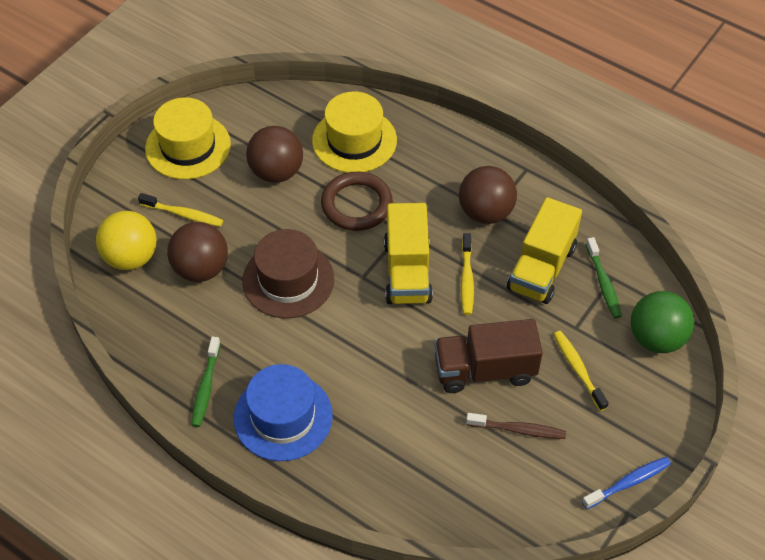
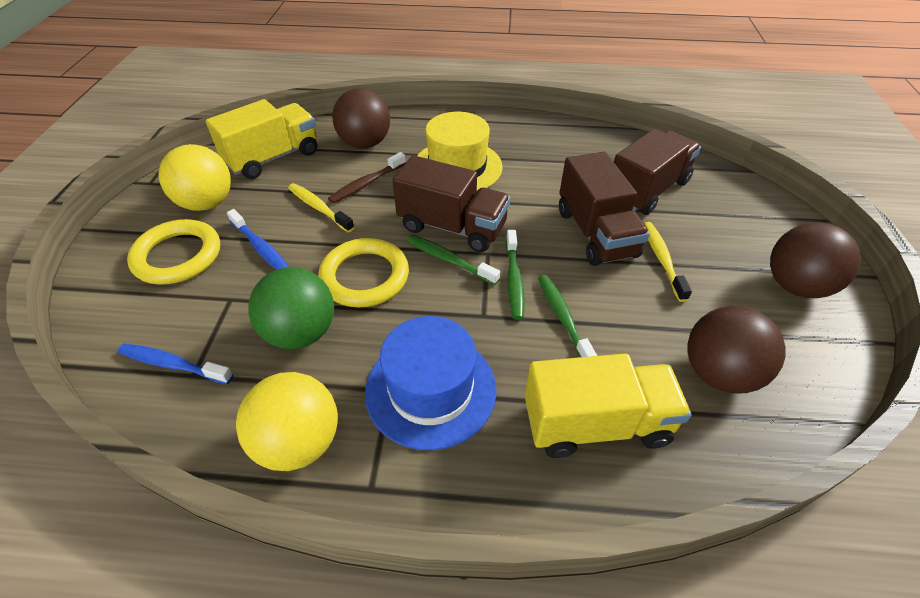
blue toothbrush: [582,457,671,509] = 1 -> [118,343,233,384] [227,209,289,270] = 2
brown hat: [242,229,334,318] = 1 -> none = 0
brown ring: [321,172,393,231] = 1 -> none = 0
brown truck: [434,319,543,393] = 1 -> [392,155,510,252] [559,152,650,266] [614,129,701,215] = 3
green toothbrush: [191,337,221,427] [586,237,622,318] = 2 -> [407,235,500,285] [506,230,525,320] [538,275,597,357] = 3
yellow ball: [96,211,157,270] = 1 -> [159,144,231,211] [236,372,338,471] = 2
yellow hat: [145,97,231,179] [312,92,397,173] = 2 -> [417,112,503,191] = 1
yellow ring: none = 0 -> [127,219,220,285] [318,238,409,307] = 2
yellow toothbrush: [138,193,223,227] [461,233,474,315] [554,331,609,411] = 3 -> [288,183,354,232] [644,222,692,302] = 2

